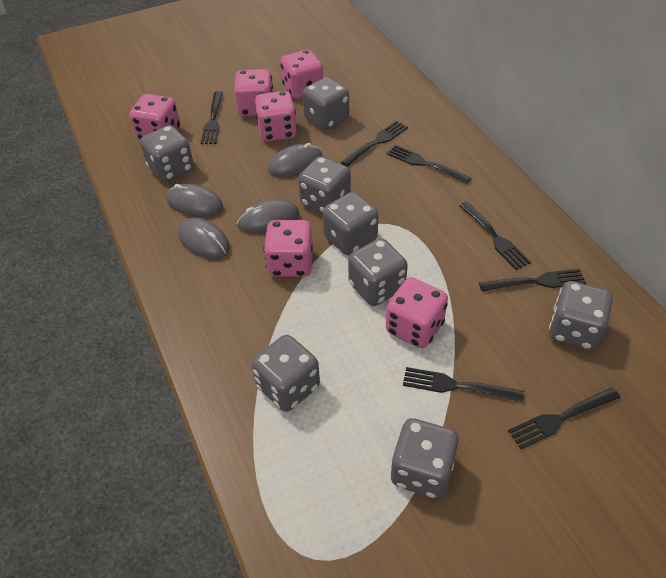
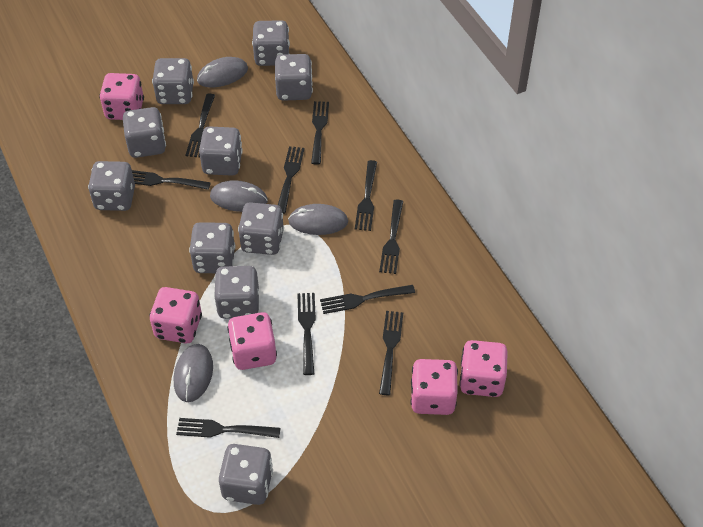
black fork: [201,91,223,144] [341,121,408,167] [387,145,472,184] [403,367,524,402] [459,202,531,270] [479,269,586,292] [508,387,620,449] = 7 -> [132,170,211,190] [176,418,280,438] [186,93,215,158] [278,146,304,214] [297,293,316,375] [311,101,329,165] [320,285,415,314] [355,160,377,231] [379,200,403,274] [379,311,403,395] = 10
grey dice: [140,125,194,182] [252,335,320,412] [298,156,351,214] [302,77,349,130] [323,192,378,255] [348,238,408,306] [390,418,459,499] [549,281,613,350] = 8 -> [88,161,135,211] [123,107,166,158] [152,58,194,104] [189,222,235,273] [199,126,243,176] [214,266,259,319] [219,444,273,505] [238,202,284,255] [252,20,290,66] [275,54,313,101] = 10
pink dice: [130,94,180,140] [234,69,273,116] [255,91,297,142] [264,220,313,277] [281,50,323,99] [386,277,448,348] = 6 -> [99,73,144,120] [149,287,202,343] [227,312,277,370] [410,359,458,415] [459,340,508,397] = 5

